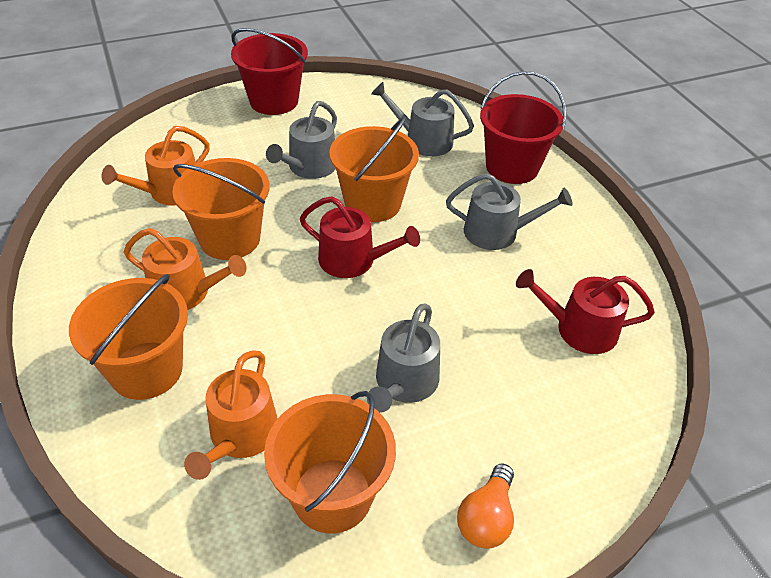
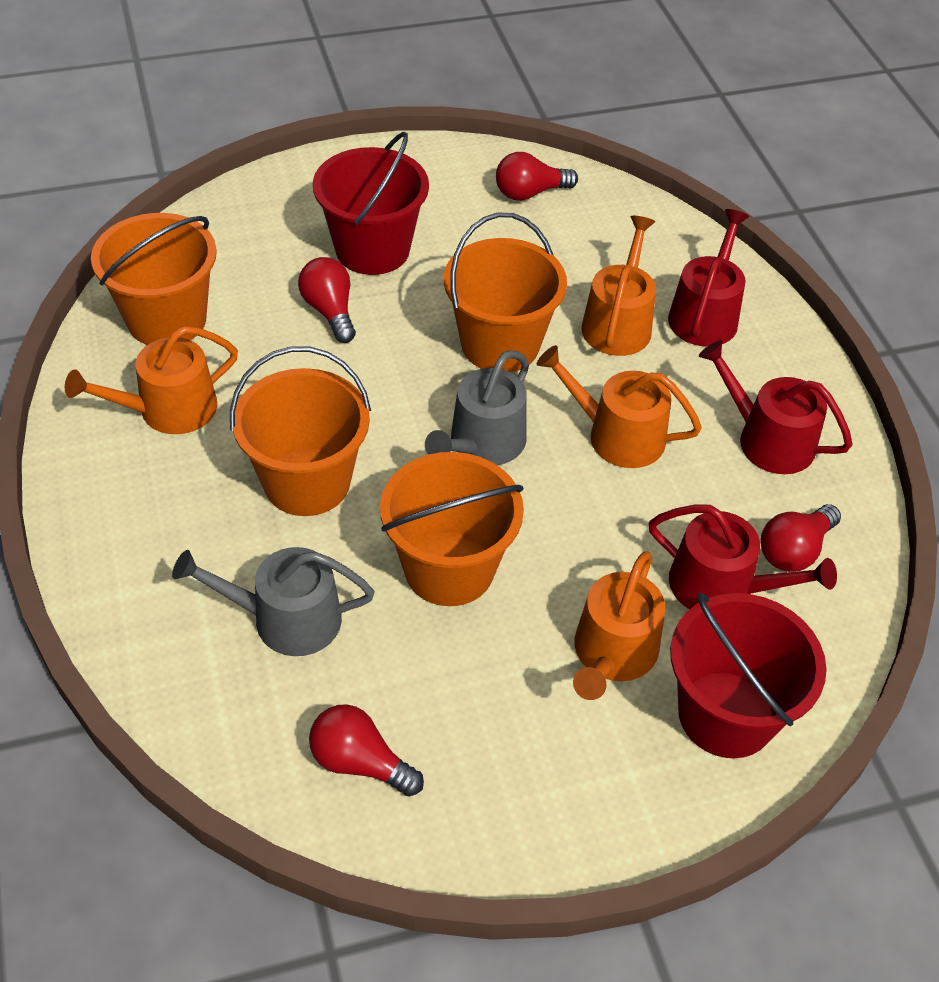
grey watering can: [266,101,337,179] [367,304,440,412] [371,82,474,156] [446,173,573,250] = 4 -> [172,547,374,656] [425,350,529,465] = 2
orange light bulb: [457,463,514,549] = 1 -> none = 0
orange watering can: [102,126,210,205] [124,228,247,310] [184,350,278,480] = 3 -> [65,326,238,434] [537,345,702,468] [573,551,665,700] [581,216,656,356] = 4
red light bulb: none = 0 -> [298,257,356,343] [309,704,424,797] [496,152,578,201] [761,504,841,572] = 4
red watering can: [300,196,420,278] [516,269,655,354] = 2 -> [649,504,837,609] [668,209,749,347] [699,340,853,474] = 3

